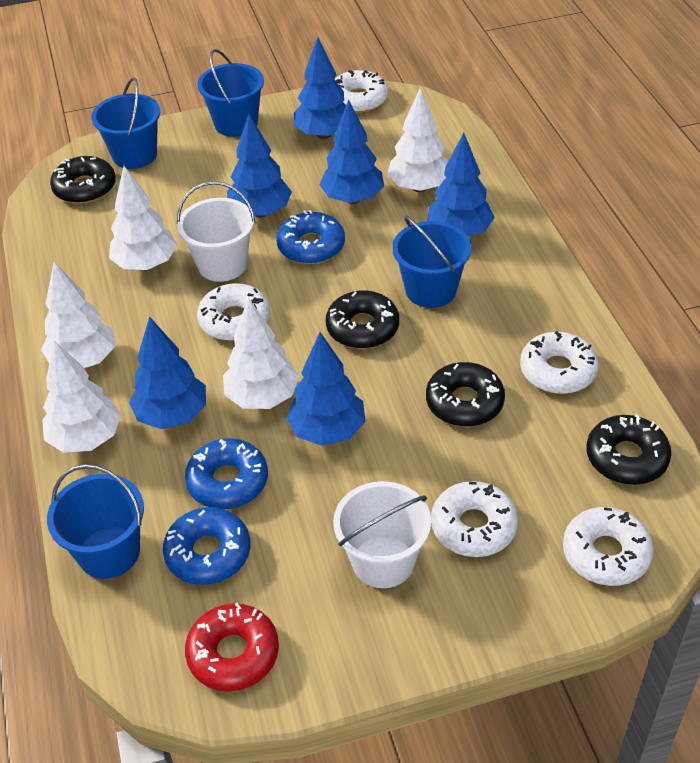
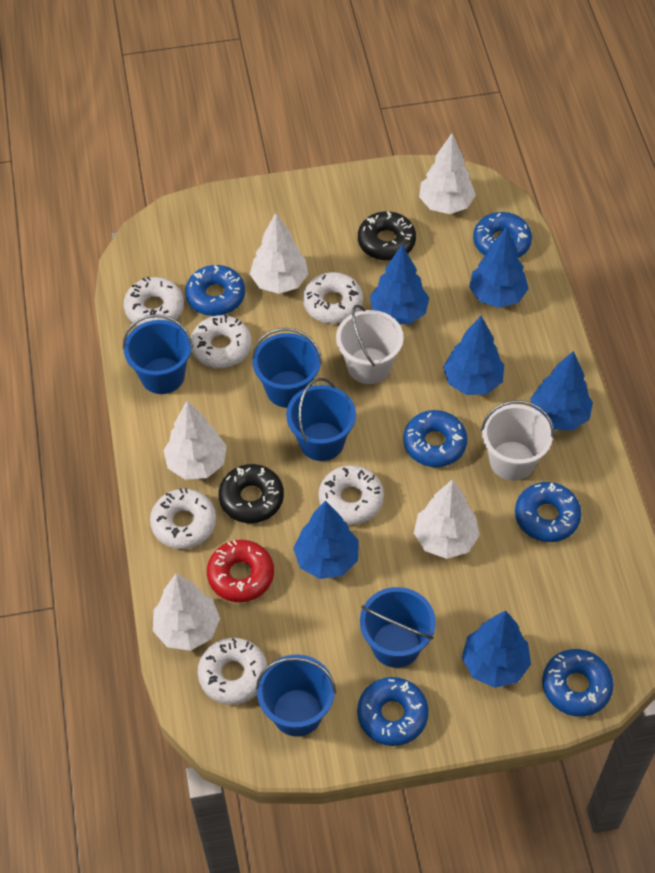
black donut: [50,156,116,204] [326,290,399,349] [426,362,505,427] [587,414,671,485] = 4 -> [219,464,284,523] [358,211,416,260] = 2
blue bucket: [47,464,144,579] [91,77,160,169] [197,49,264,137] [392,215,472,308] = 4 -> [123,314,193,394] [252,328,322,408] [256,654,336,737] [286,378,356,461] [360,587,436,668] = 5
blue donut: [163,507,250,585] [185,438,268,509] [276,210,345,264] = 3 -> [185,265,245,316] [357,677,429,746] [403,410,467,467] [473,212,532,258] [515,482,582,542] [542,649,614,717] = 6
white donut: [197,283,270,341] [335,70,388,113] [431,481,518,557] [520,331,599,394] [563,507,654,586] = 5 -> [124,277,184,326] [150,488,216,549] [191,314,252,368] [198,638,267,705] [303,272,363,324] [318,465,384,525] = 6

